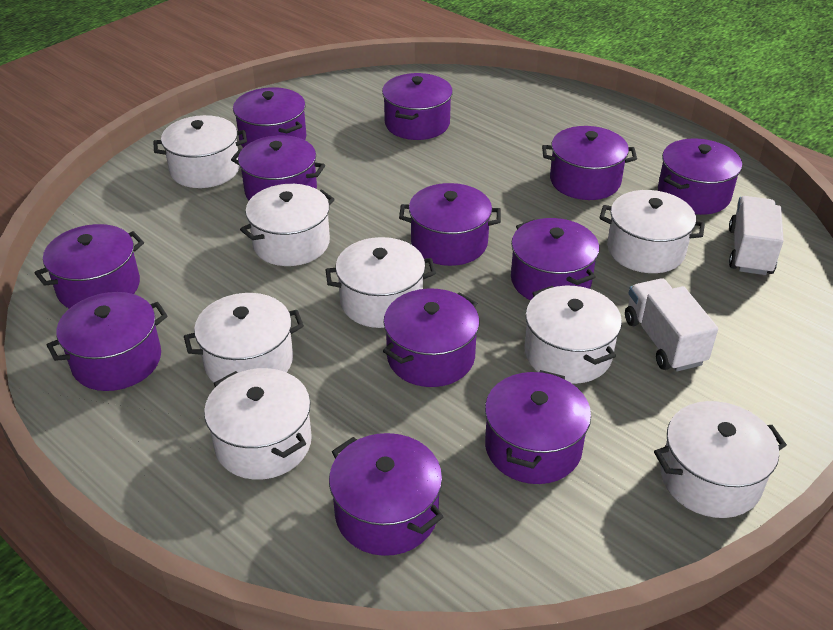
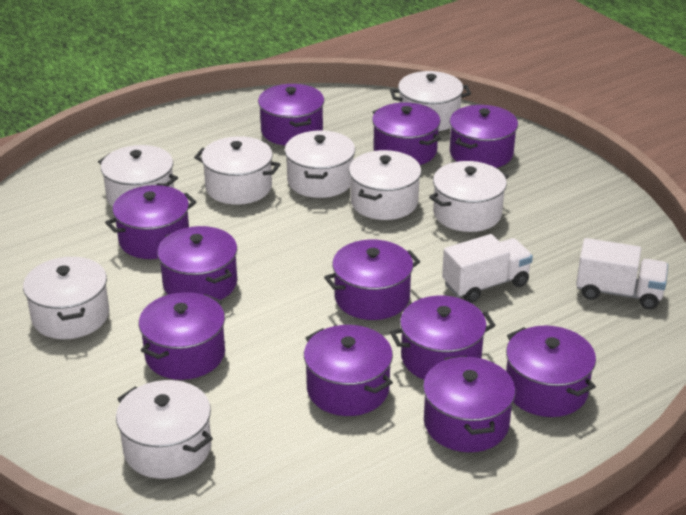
purple pot: [35,224,144,309] [47,292,168,391] [231,135,325,200] [233,87,306,148] [329,433,443,556] [382,73,453,140] [383,288,479,387] [399,183,501,266] [485,370,591,484] [511,218,599,300] [542,126,637,200] [658,138,742,215] = 12 -> [105,185,196,259] [139,292,225,380] [157,226,237,300] [258,84,324,145] [304,325,393,416] [324,240,420,320] [372,102,441,165] [390,296,496,380] [423,356,515,452] [450,105,518,168] [506,326,596,417] = 11

